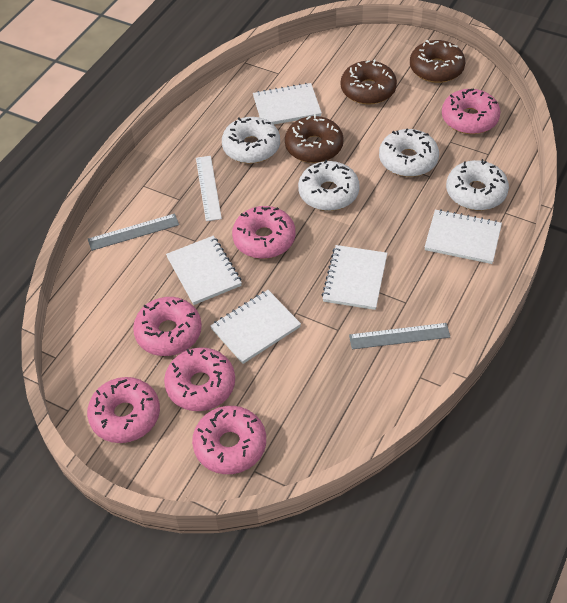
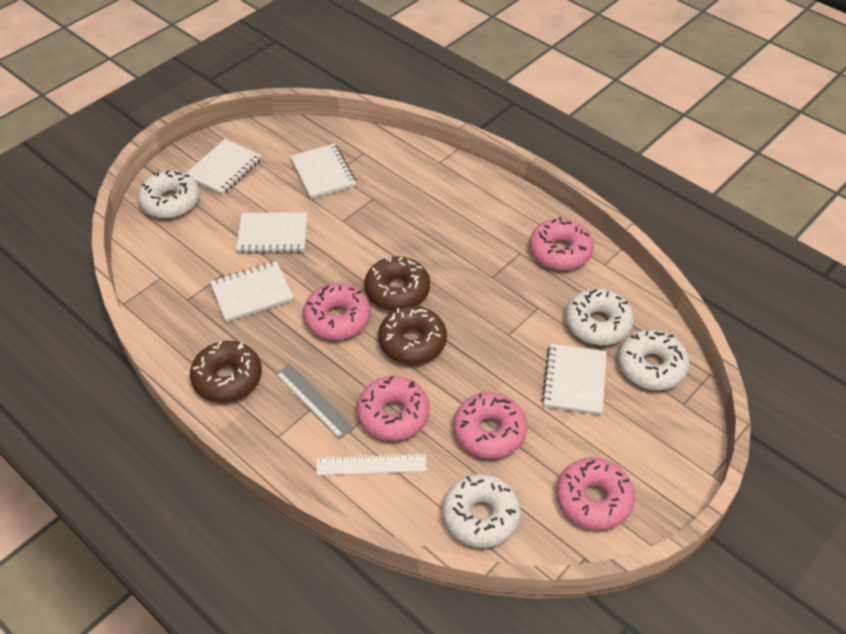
grey ruler: [88,214,179,251] [349,323,450,349] = 2 -> [276,364,354,439] = 1
pink donut: [87,377,160,443] [133,297,202,356] [164,348,235,411] [192,406,266,474] [232,206,296,259] [442,88,501,134] = 6 -> [303,283,371,340] [357,376,430,441] [453,392,527,459] [530,217,594,270] [556,458,635,530] = 5

